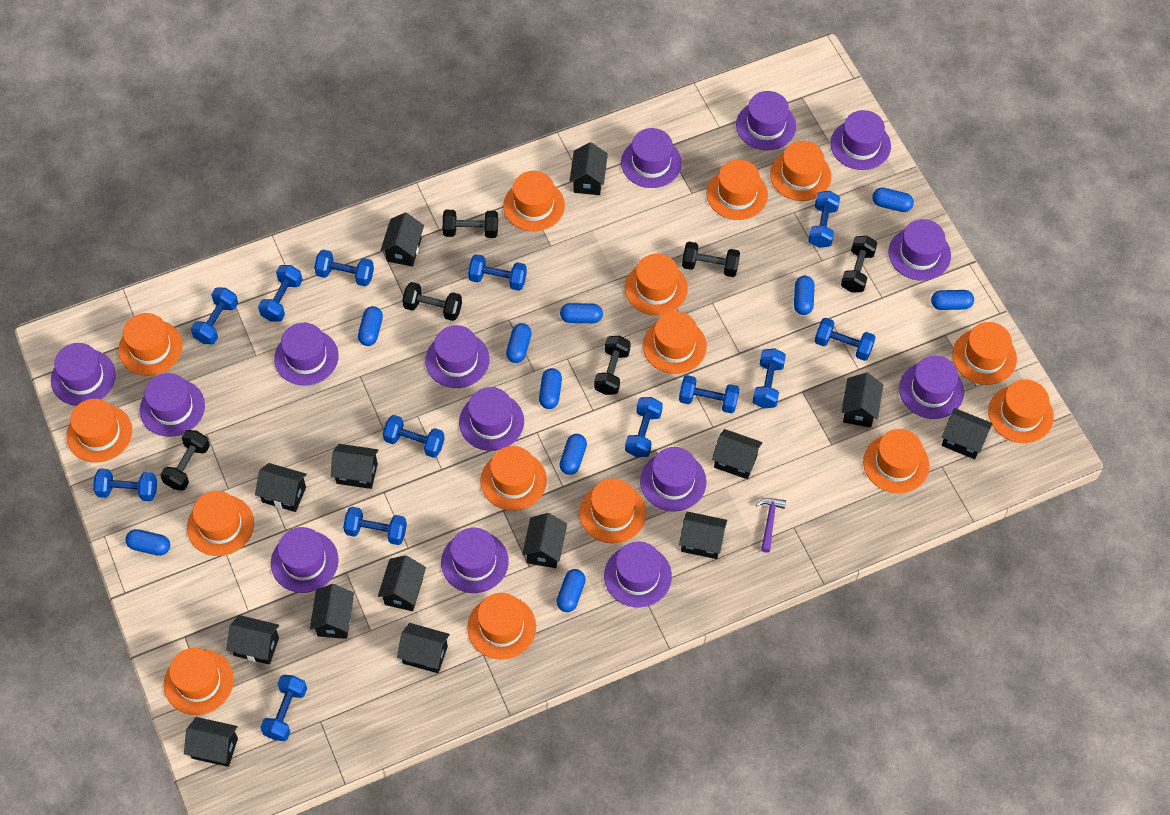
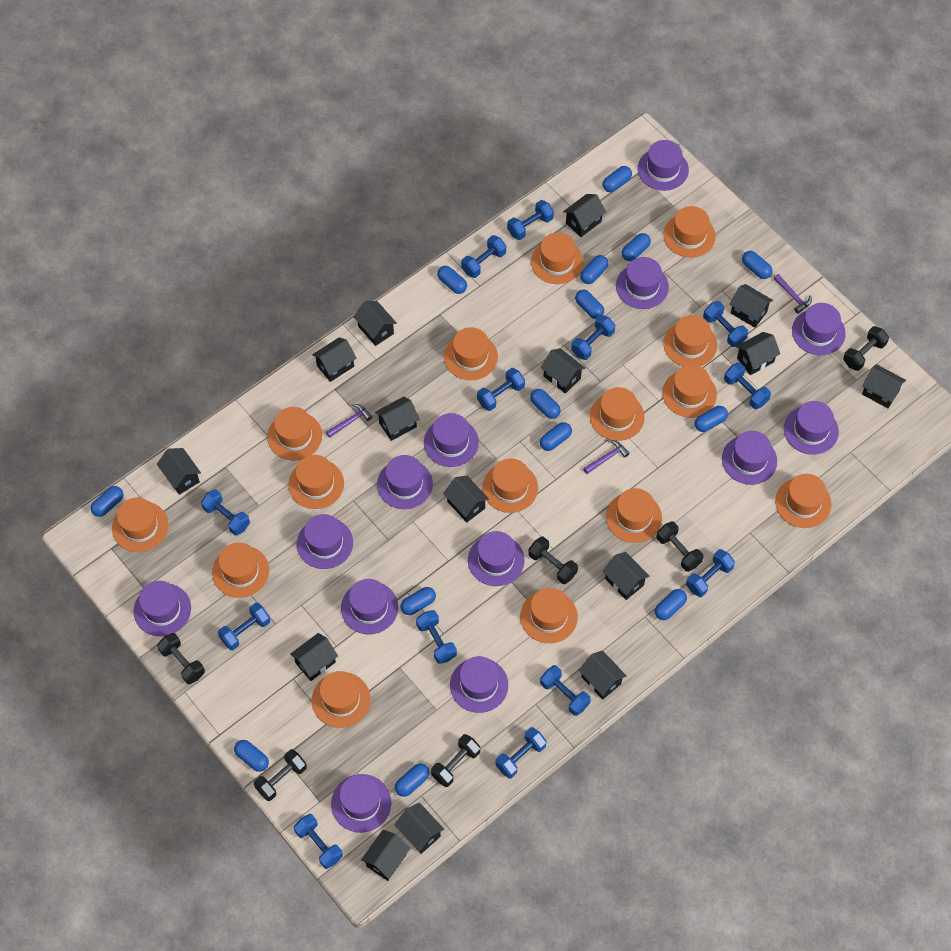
black house: [184,717,238,767] [226,615,279,665] [255,463,307,512] [310,584,354,639] [331,444,379,489] [378,555,426,611] [381,212,424,267] [397,623,450,673] [522,513,567,568] [570,142,608,195] [679,512,727,559] [712,429,762,479] [841,373,883,428] [941,408,993,459] = 14 -> [157,448,201,495] [290,633,338,681] [312,337,356,382] [353,301,397,346] [361,830,410,881] [375,397,420,441] [394,803,444,854] [443,475,489,522] [540,348,585,394] [563,194,606,237] [578,650,627,700] [603,552,650,600] [730,284,773,328] [736,332,780,375] [862,364,906,408] = 15
blue capsule: [125,529,170,556] [358,306,383,346] [506,323,532,363] [539,368,562,409] [556,569,586,612] [559,434,587,475] [560,303,603,323] [794,276,815,315] [872,187,914,212] [931,290,974,310] = 10 -> [91,486,123,517] [234,740,269,772] [395,763,430,797] [400,587,436,615] [437,266,467,294] [530,389,561,419] [540,422,572,451] [575,290,604,319] [580,255,609,284] [602,166,632,192] [622,233,651,261] [655,589,687,620] [694,406,728,432] [742,251,772,279] = 14
purple hammer: [756,498,786,553] = 1 -> [326,404,372,438] [583,440,630,474] [774,274,812,314] = 3
purple hat: [51,343,116,406] [140,373,205,437] [271,527,339,593] [274,323,339,385] [425,325,490,388] [441,528,509,593] [459,387,524,451] [604,542,672,607] [621,128,682,188] [640,447,707,512] [736,91,796,150] [830,110,891,170] [889,219,951,281] [899,356,964,419] = 14 -> [134,581,191,636] [297,514,353,569] [331,774,391,833] [341,579,398,634] [377,455,433,509] [424,413,479,467] [450,656,508,713] [468,531,525,586] [616,257,669,309] [638,140,689,191] [722,431,777,485] [784,401,839,455] [792,303,846,355] = 13

